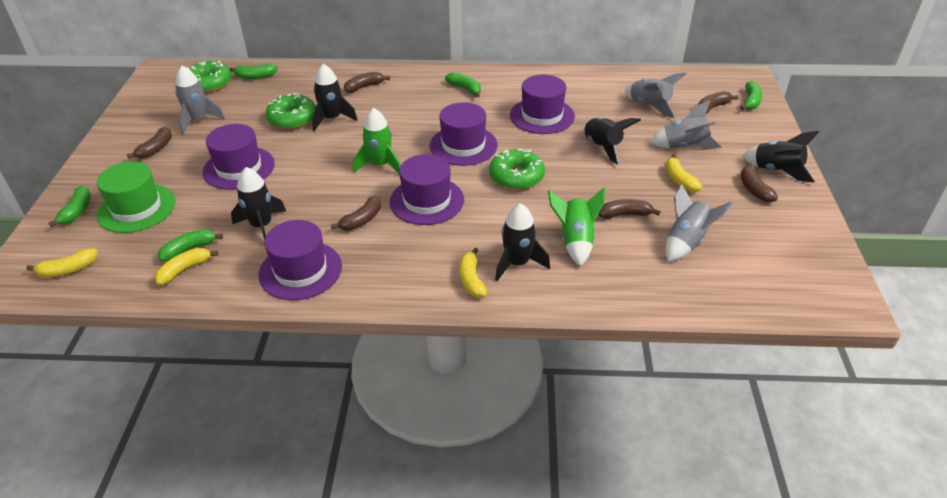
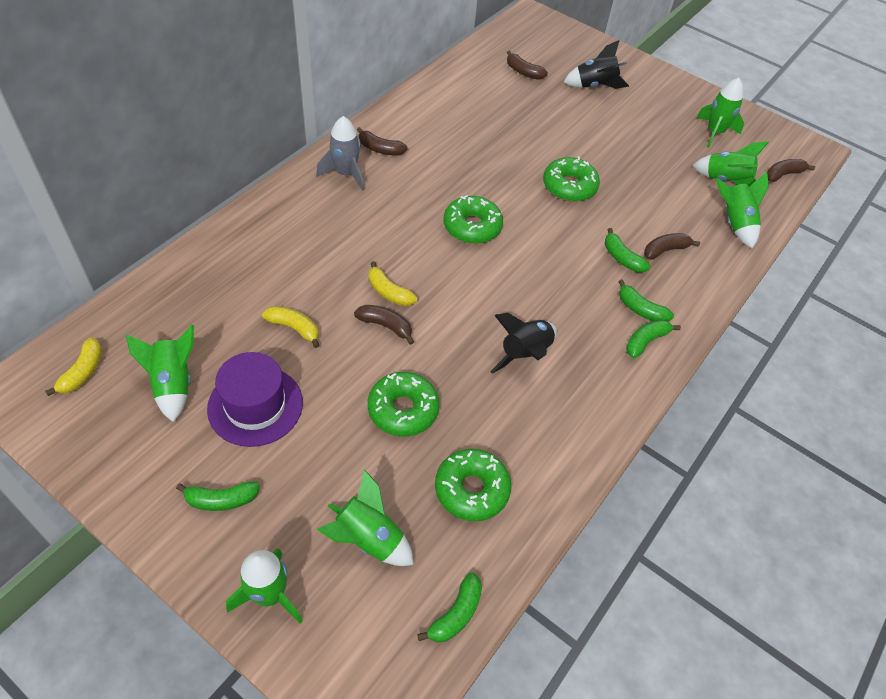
black rocket: [231,167,286,240] [312,64,357,131] [495,203,550,281] [584,117,641,165] [742,131,819,182] = 5 -> [490,313,557,374] [564,40,629,89] = 2
brown banana: [126,127,172,159] [331,196,381,231] [344,72,390,93] [599,199,661,219] [698,91,739,114] [740,163,778,203] = 6 -> [354,305,414,345] [357,127,408,156] [507,51,548,80] [644,233,700,260] [767,159,815,182] = 5
green donut: [187,61,232,93] [266,93,316,129] [489,149,545,190] = 3 -> [368,372,440,437] [435,448,511,521] [444,195,503,244] [543,157,600,202] = 4
green hat: [97,162,175,233] = 1 -> none = 0
green rocket: [353,108,401,173] [548,187,605,266] = 2 -> [126,325,194,422] [226,549,303,624] [316,469,414,566] [692,141,769,186] [696,78,744,148] [716,172,769,248] = 6
grey rocket: [175,66,225,134] [625,73,686,118] [649,100,722,150] [665,184,733,262] = 4 -> [316,116,364,191] = 1
purple hat: [202,124,275,190] [259,220,342,300] [390,154,464,225] [430,102,498,166] [510,75,575,134] = 5 -> [207,352,303,447] = 1
yellow banana: [26,248,98,278] [154,248,218,286] [459,248,487,298] [665,154,702,192] = 4 -> [45,337,102,396] [262,306,319,348] [369,261,417,306] = 3

